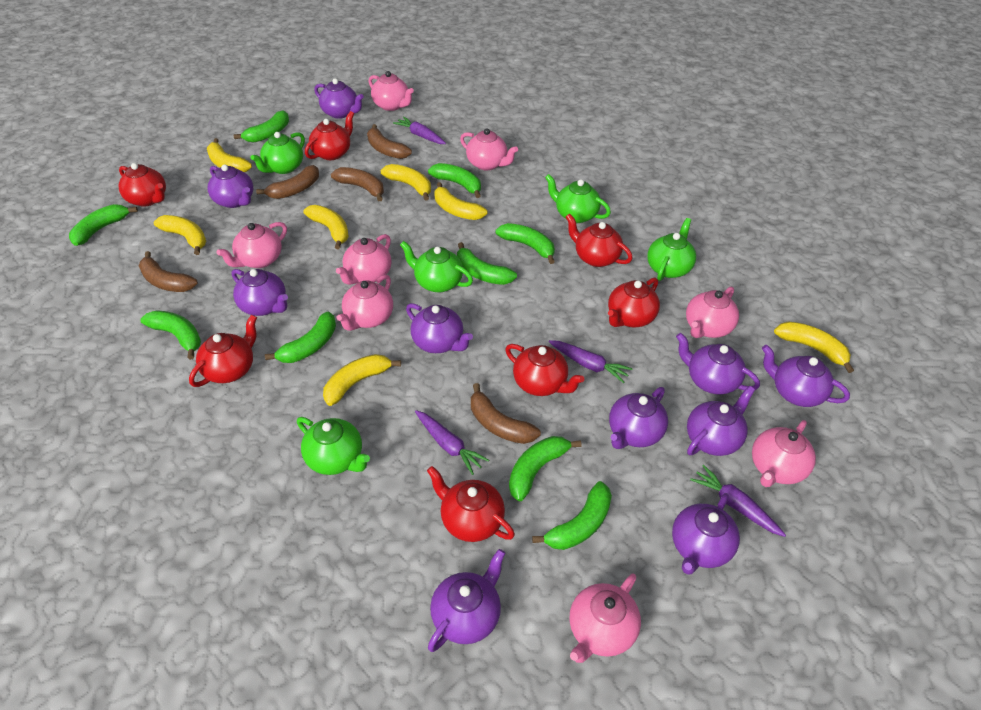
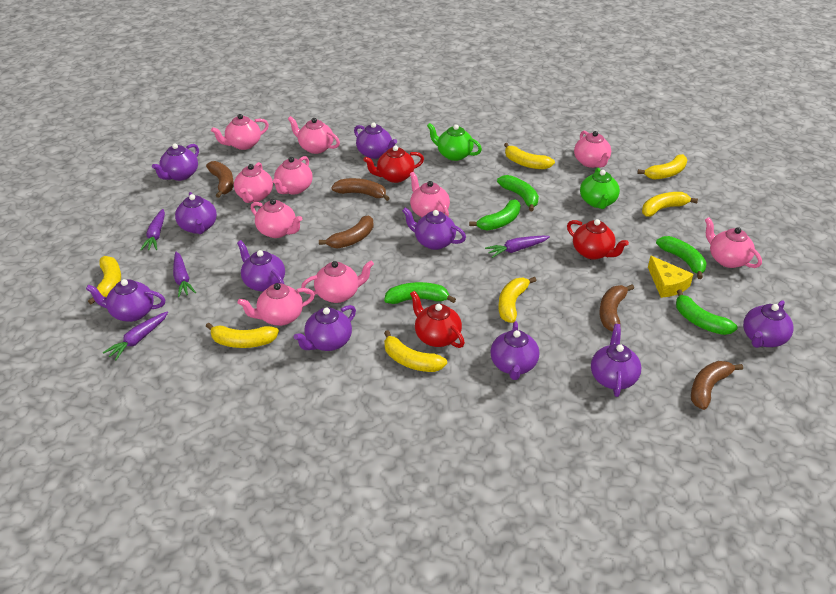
green banana: [69,204,138,246] [140,310,201,360] [234,111,289,143] [265,312,336,363] [428,163,481,198] [457,242,517,285] [495,223,555,264] [509,436,582,502] [532,481,612,550] = 9 -> [384,282,456,304] [469,199,521,230] [497,175,539,211] [656,236,707,279] [676,290,737,335] = 5
green teapot: [251,132,305,174] [297,417,370,475] [400,241,473,292] [545,174,611,223] [647,218,696,281] = 5 -> [427,123,482,161] [580,168,620,209] = 2
pink teapot: [216,222,287,268] [336,234,392,285] [337,275,393,331] [369,71,414,111] [460,128,518,170] [570,574,641,663] [686,286,739,338] [752,420,816,487] = 8 -> [211,114,269,150] [234,162,273,203] [238,283,315,326] [251,199,302,238] [273,156,313,194] [288,116,340,154] [301,261,374,303] [410,172,450,217] [574,131,611,168] [705,217,762,268] = 10
red teapot: [119,163,166,207] [189,315,257,387] [305,111,354,160] [427,466,515,542] [505,344,584,396] [566,214,633,267] [608,278,660,327] = 7 -> [363,145,424,183] [410,291,465,348] [567,219,629,260] = 3
yellow cheese: none = 0 -> [648,256,694,298] = 1

